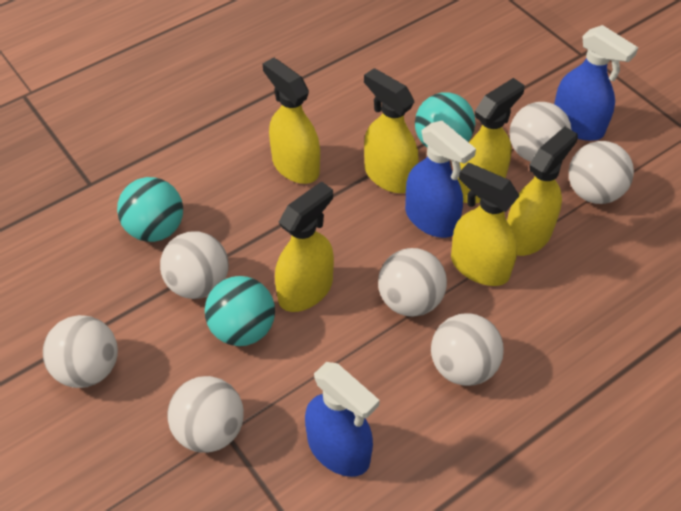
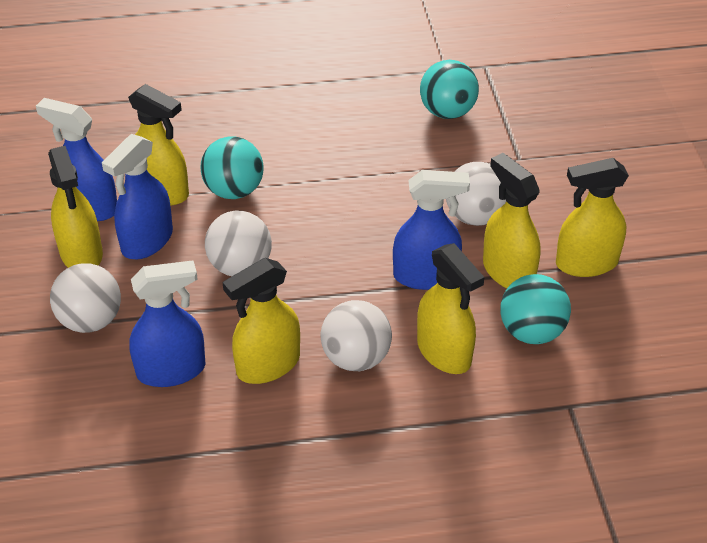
blue spray bottle: [305,362,380,477] [405,121,476,238] [554,25,638,141] = 3 -> [36,98,117,221] [102,134,173,259] [129,260,205,387] [393,170,470,290] = 4
white ball: [43,315,118,388] [160,231,229,299] [167,376,244,453] [378,248,447,317] [431,313,504,386] [509,102,572,162] [569,141,634,204] = 7 -> [50,263,121,333] [205,211,272,276] [321,300,392,371] [446,162,506,226] = 4

